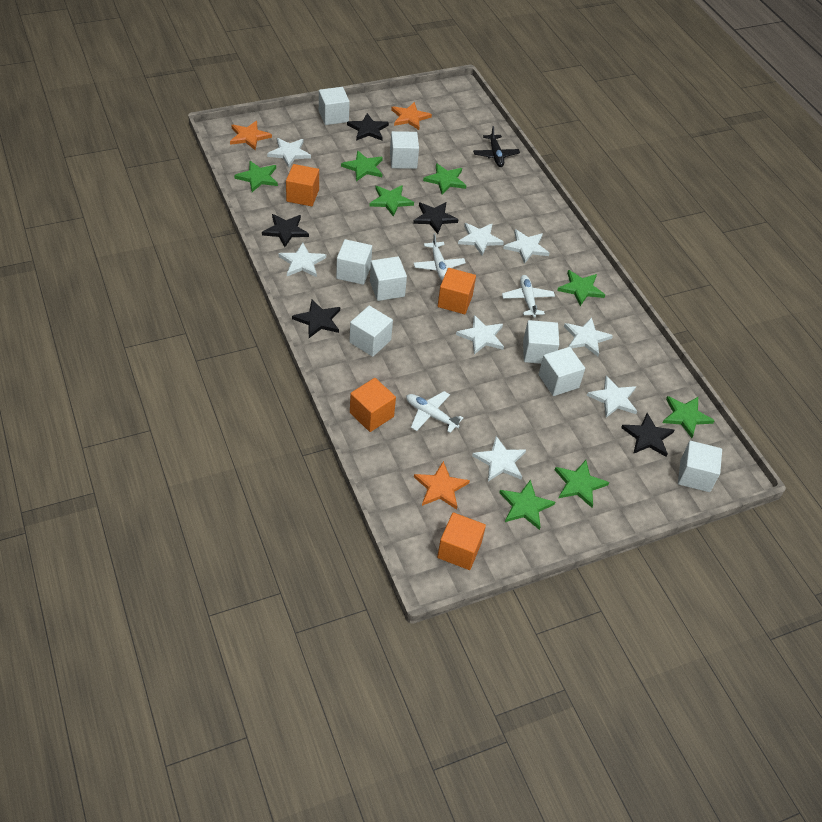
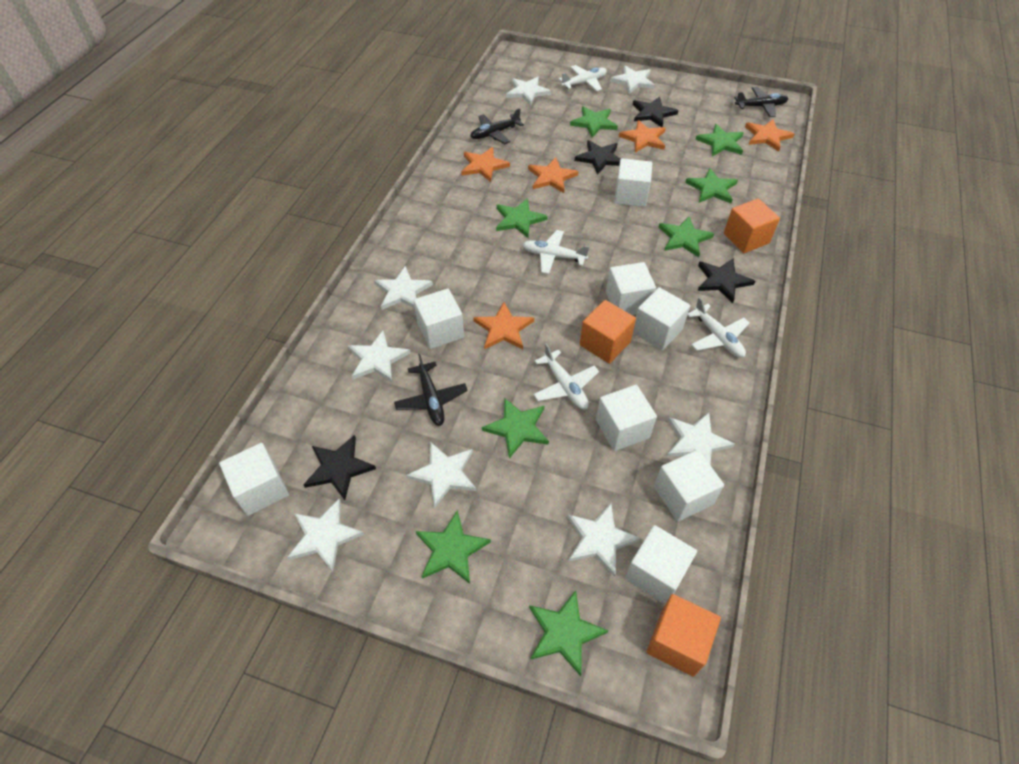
black plane: [473,126,520,167] = 1 -> [394,354,468,426] [470,108,524,144] [734,87,788,117] = 3
black star: [262,214,309,247] [292,300,340,338] [347,113,389,141] [413,202,459,234] [621,413,675,457] = 5 -> [303,435,376,500] [575,140,621,175] [633,97,678,127] [698,259,755,303] = 4
orange cube: [286,164,319,206] [350,378,396,432] [437,512,486,570] [438,268,476,314] = 4 -> [580,300,636,364] [647,594,721,677] [724,198,780,253] = 3
orange star: [230,121,272,150] [391,102,432,130] [414,461,470,510] = 3 -> [461,147,510,182] [473,302,534,349] [528,158,578,193] [619,120,666,153] [745,119,794,152] = 5
white plane: [406,391,463,433] [414,233,466,281] [502,275,555,317] = 3 -> [522,230,589,274] [533,343,599,409] [558,65,607,91] [688,297,749,358] = 4

